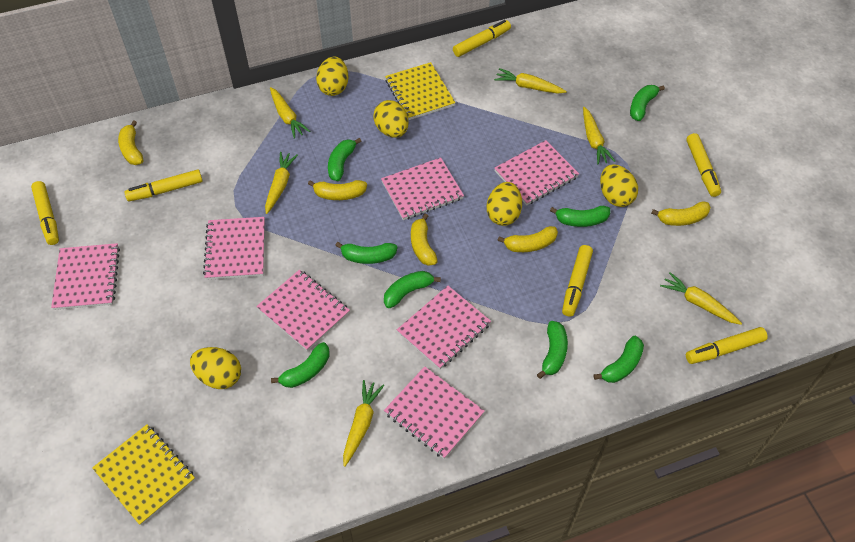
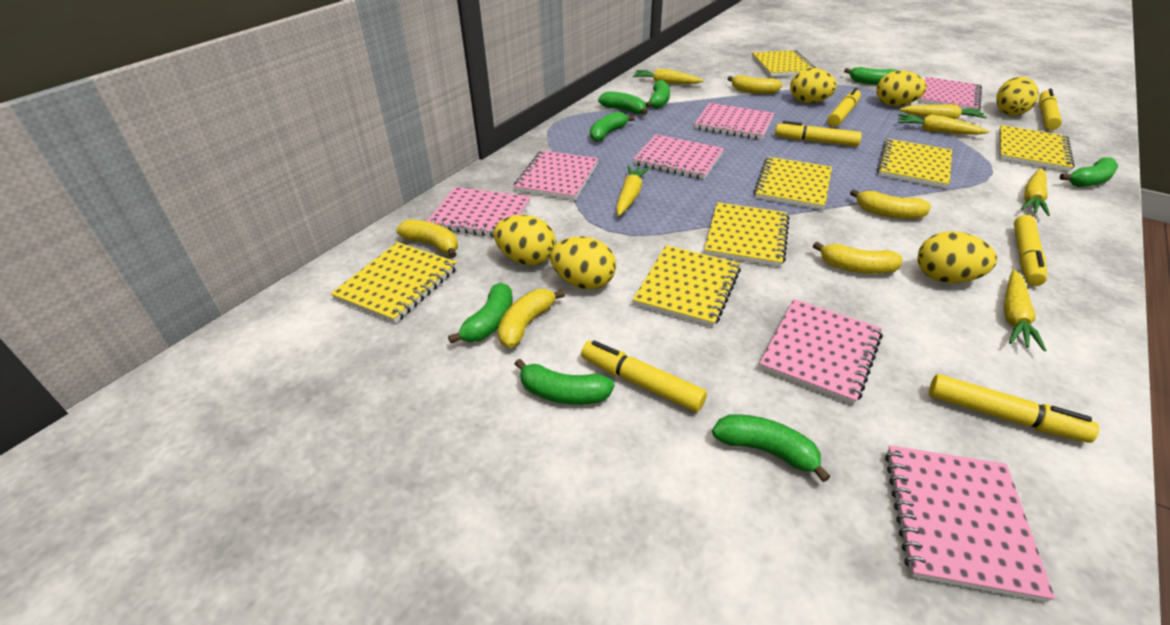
yellow egg: [190,347,241,389] [316,57,349,96] [373,100,409,138] [487,182,522,226] [600,164,638,207] = 5 -> [494,215,556,265] [550,236,616,289] [790,68,837,103] [877,71,926,106] [917,231,997,283] [996,77,1039,115] = 6
yellow notebook: [92,424,195,525] [385,62,456,120] = 2 -> [331,242,457,323] [633,245,741,327] [704,202,790,267] [752,50,816,77] [754,157,832,210] [877,139,952,189] [999,125,1075,172] = 7

